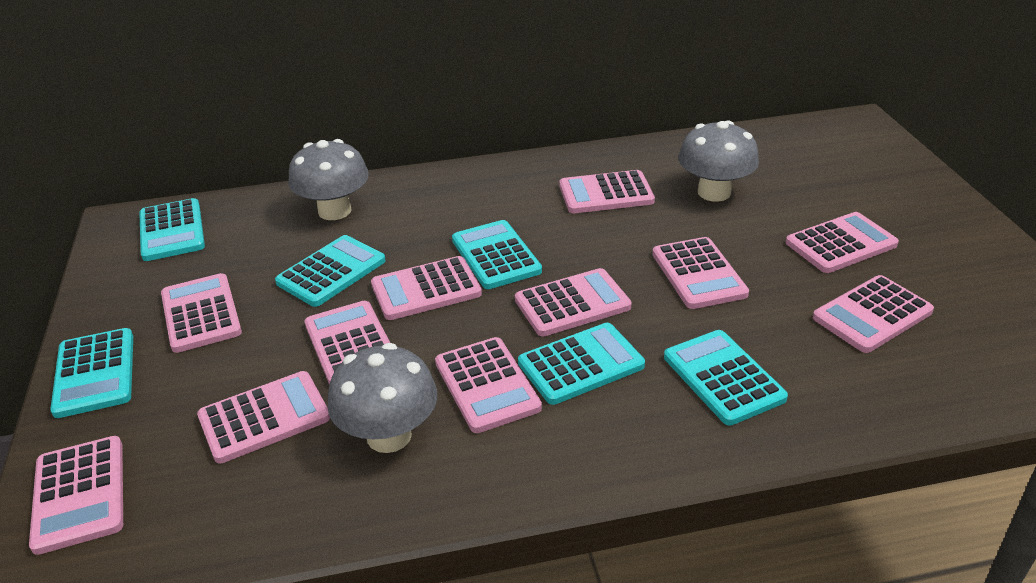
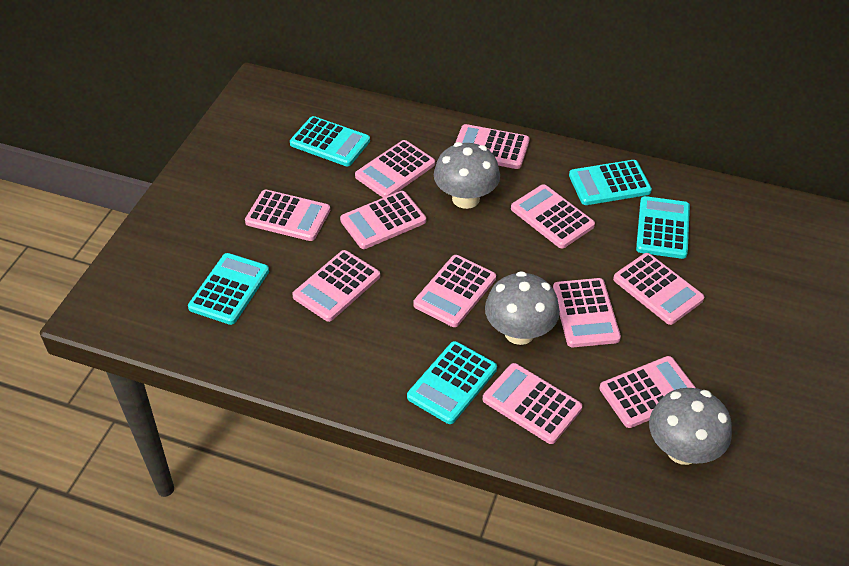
turquoise calculator: [50,328,133,418] [139,198,205,261] [275,235,386,307] [452,220,542,289] [518,323,645,405] [664,330,788,426] = 6 -> [188,253,269,325] [290,116,370,166] [407,341,497,424] [569,160,652,205] [636,196,690,259] = 5

